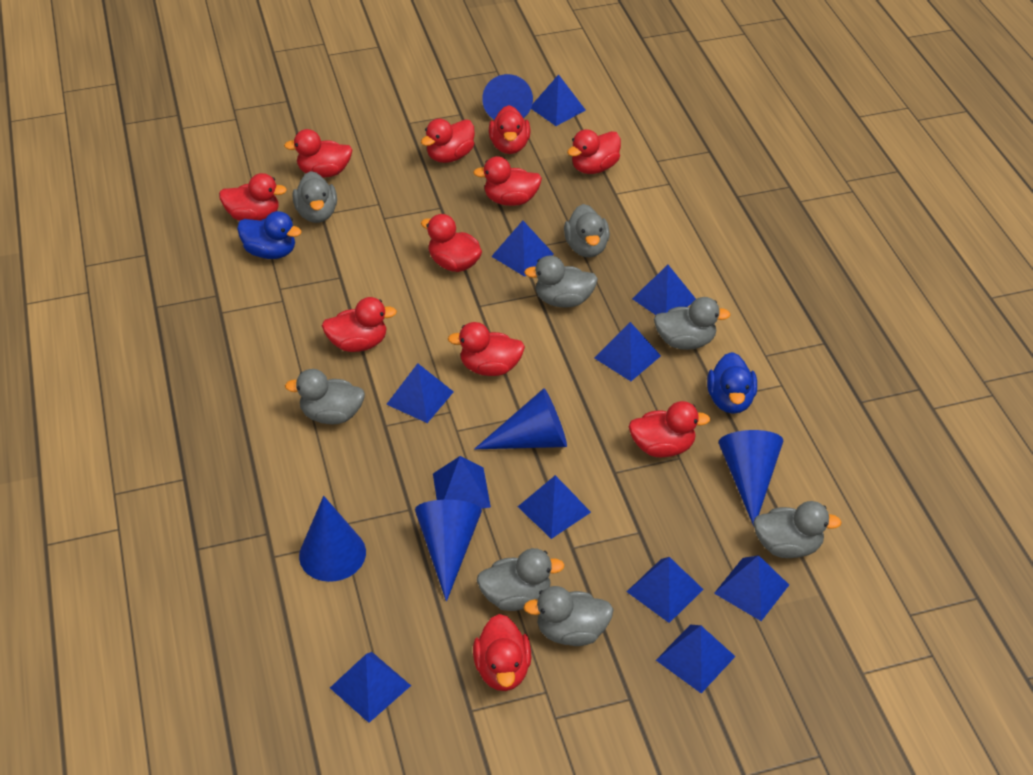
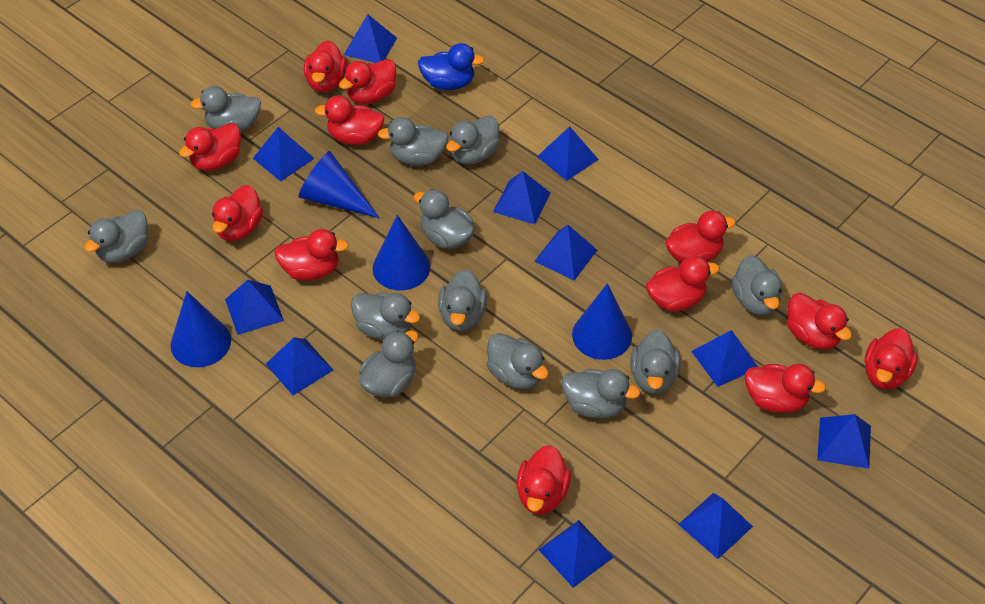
blue cone: [299,496,366,582] [415,500,482,602] [474,388,567,449] [482,74,533,120] [719,430,783,526] = 5 -> [171,291,231,367] [298,151,380,218] [372,215,430,291] [572,283,632,360] = 4
blue duck: [237,211,302,259] [707,352,757,414] = 2 -> [418,43,485,90] = 1
grey duck: [285,369,365,424] [293,171,337,223] [477,548,565,611] [523,586,614,646] [524,255,598,308] [564,204,610,257] [654,297,731,350] [753,501,842,558] = 8 -> [84,210,148,263] [190,86,261,132] [351,292,420,340] [359,330,418,398] [378,117,448,166] [414,189,475,249] [438,269,487,331] [446,115,500,164] [487,333,549,390] [562,369,640,418] [630,330,681,394] [732,255,783,315] = 12
red duck: [219,173,287,221] [284,129,352,178] [322,297,397,352] [421,119,475,163] [421,214,482,272] [448,322,525,376] [473,156,542,206] [473,614,531,691] [489,105,530,154] [567,129,621,174] [629,401,710,457] = 11 -> [179,123,241,171] [212,185,264,241] [274,229,349,281] [304,40,347,92] [315,95,384,145] [339,59,396,104] [516,445,571,514] [646,256,720,312] [665,211,736,263] [745,363,826,413] [787,293,852,349] [865,328,918,389] = 12

